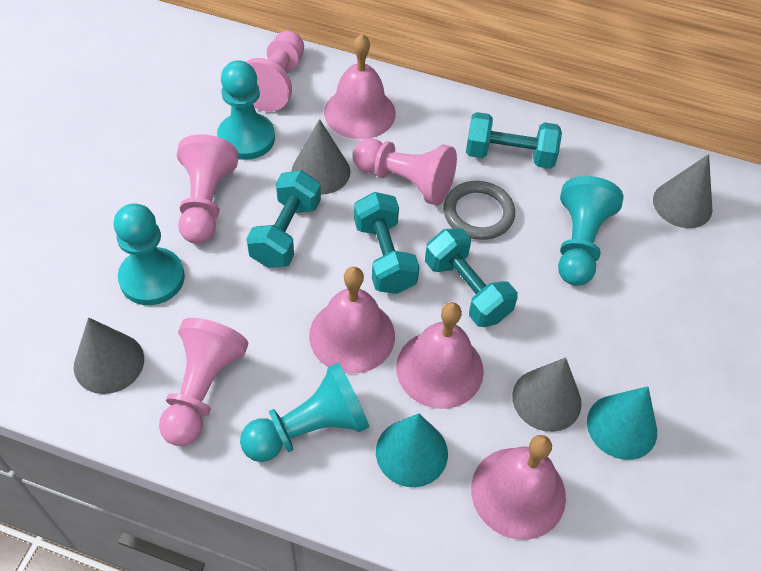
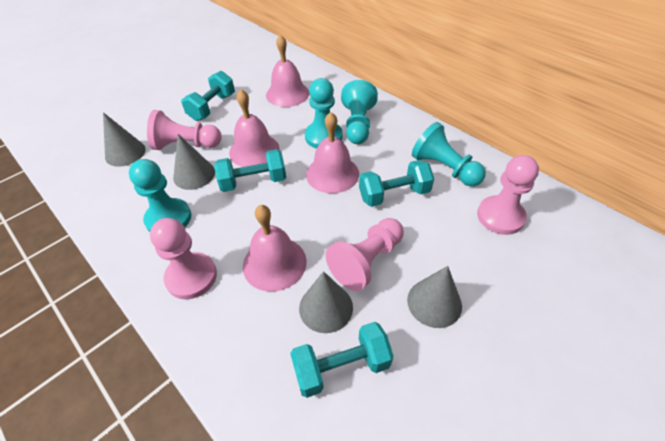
grey ring: [443,181,515,240] = 1 -> none = 0
turquoise cone: [376,413,448,487] [587,386,657,460] = 2 -> none = 0

